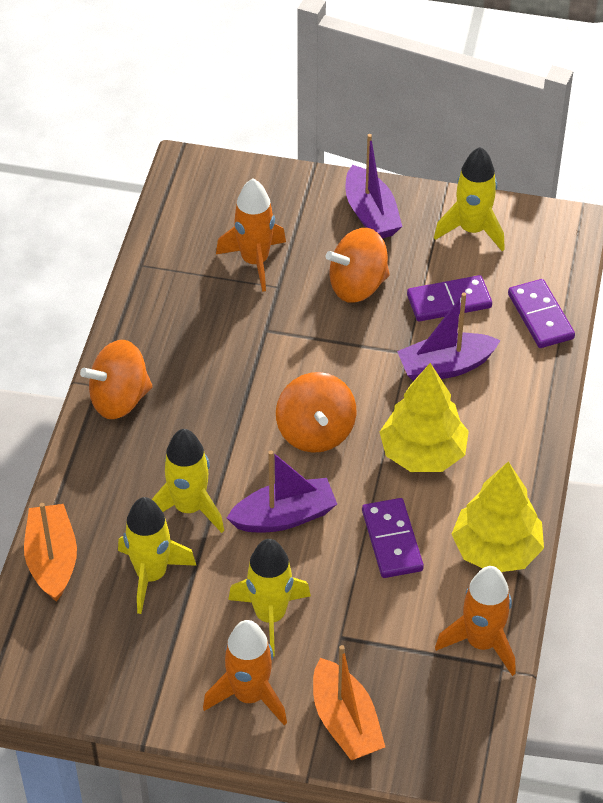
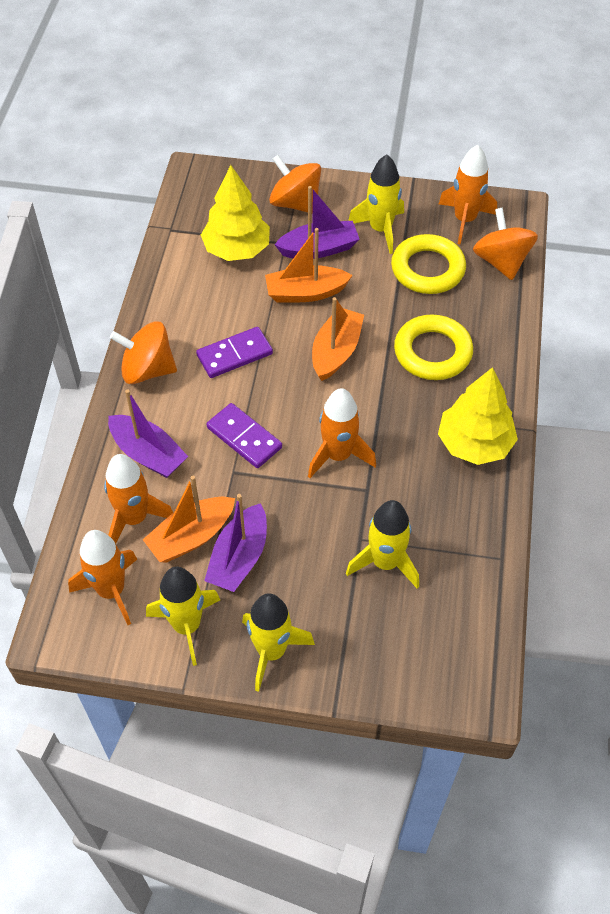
orange boat: [24,503,77,602] [313,645,385,760] = 2 -> [143,476,235,562] [265,228,353,302] [312,297,364,381] = 3
orange rocket: [203,620,287,725] [216,179,286,292] [435,566,515,676] = 3 -> [68,530,137,625] [104,454,173,544] [308,388,376,478] [439,145,497,245] = 4
purple domino: [362,498,424,578] [407,275,492,322] [508,279,575,348] = 3 -> [196,327,273,378] [207,403,282,468] = 2
yellow ring: none = 0 -> [391,234,466,294] [394,314,473,380] = 2

